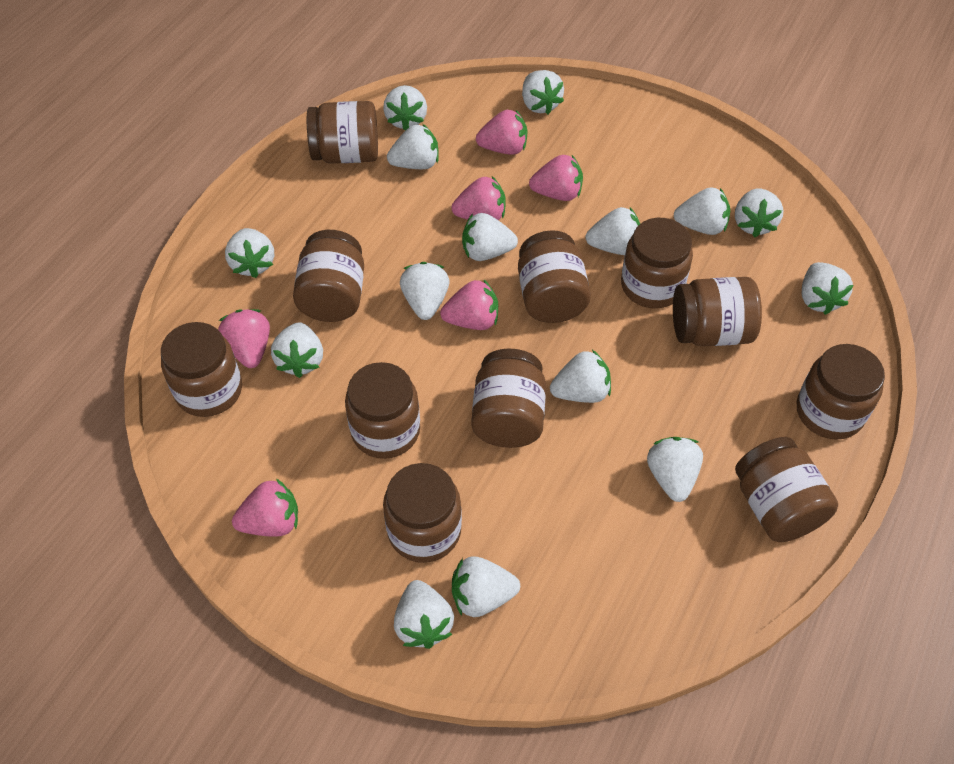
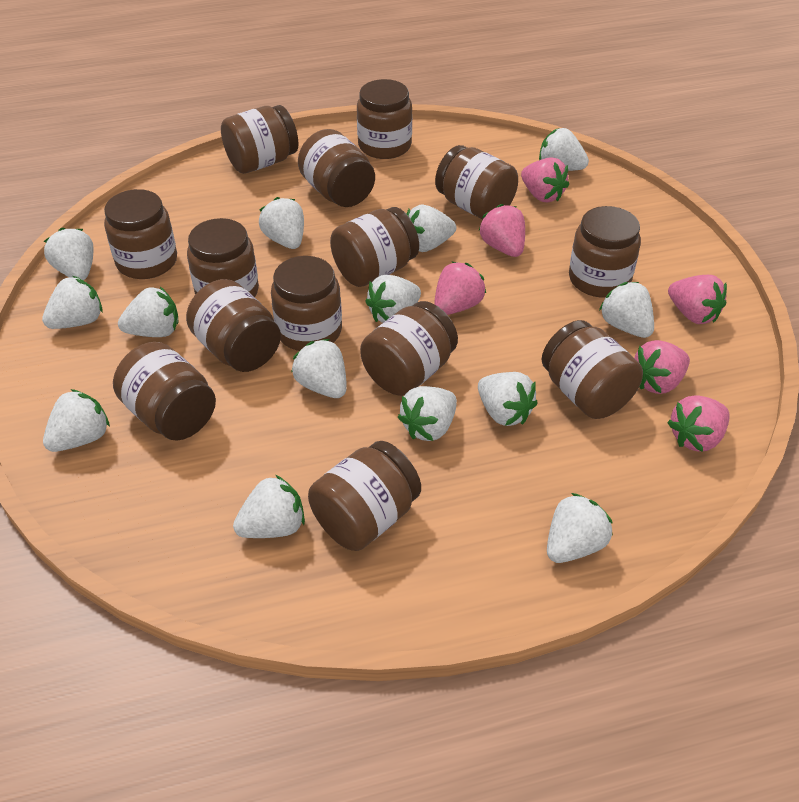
brown jar: [161,322,242,417] [293,230,364,322] [307,101,378,164] [345,362,420,459] [383,463,462,563] [471,349,546,448] [518,230,591,323] [621,218,693,308] [673,277,762,346] [735,437,838,542] [797,344,885,440] = 11 -> [104,189,177,279] [113,342,216,441] [186,279,281,372] [187,218,259,297] [221,105,298,174] [271,256,342,351] [298,129,375,207] [308,441,421,551] [330,207,419,287] [357,79,412,159] [360,301,458,396] [435,145,518,219] [542,320,643,419] [569,206,641,298] = 14
white strawberry: [225,228,274,278] [271,322,323,378] [383,85,427,131] [387,124,439,169] [394,580,454,649] [400,262,449,320] [452,557,520,617] [462,213,518,261] [522,70,564,114] [550,350,611,403] [586,207,640,255] [647,437,703,502] [673,187,730,235] [735,188,783,237] [802,262,853,315] = 15 -> [42,276,103,329] [43,389,110,452] [44,228,93,280] [118,287,179,337] [233,475,305,538] [259,197,304,249] [291,339,347,398] [365,275,421,323] [398,386,457,441] [407,205,456,252] [478,372,538,426] [539,128,589,171] [547,493,612,563] [599,282,654,338] = 14

